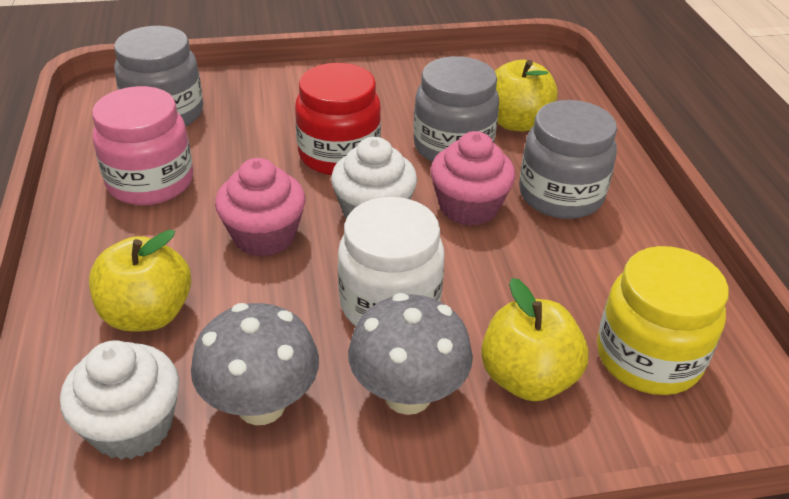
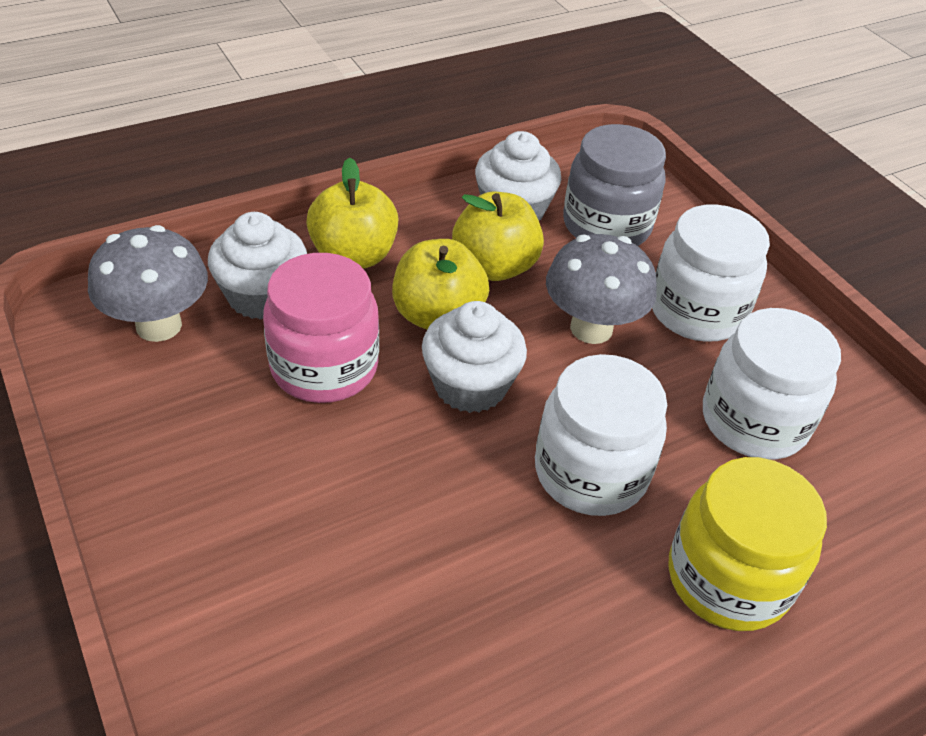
grey jar: [114,26,203,127] [413,56,499,162] [519,100,617,219] = 3 -> [563,124,666,246] = 1
pink cupcake: [215,158,305,257] [430,131,515,226] = 2 -> none = 0
red jar: [295,63,381,175] = 1 -> none = 0
white cupcake: [60,340,179,460] [331,137,417,219] = 2 -> [208,212,307,320] [422,301,527,413] [475,131,561,220] = 3
white jar: [338,197,444,326] = 1 -> [535,354,667,516] [652,204,770,342] [703,308,841,460] = 3

